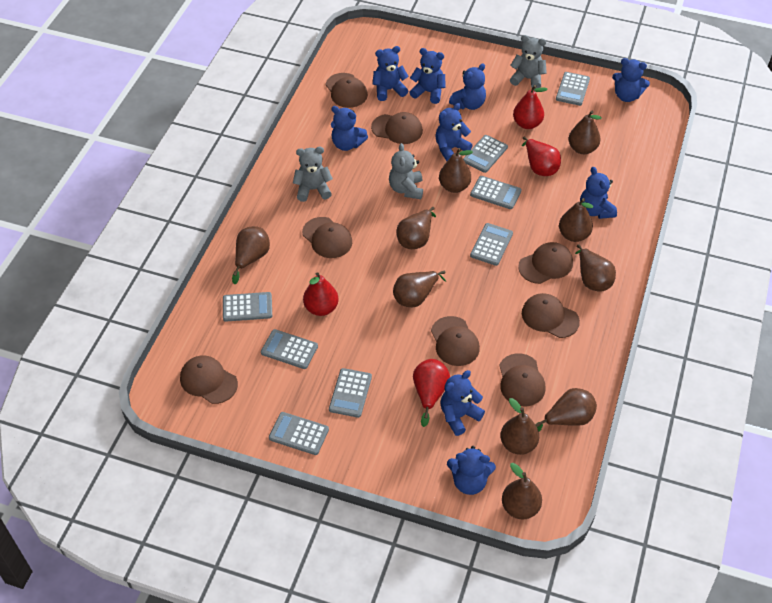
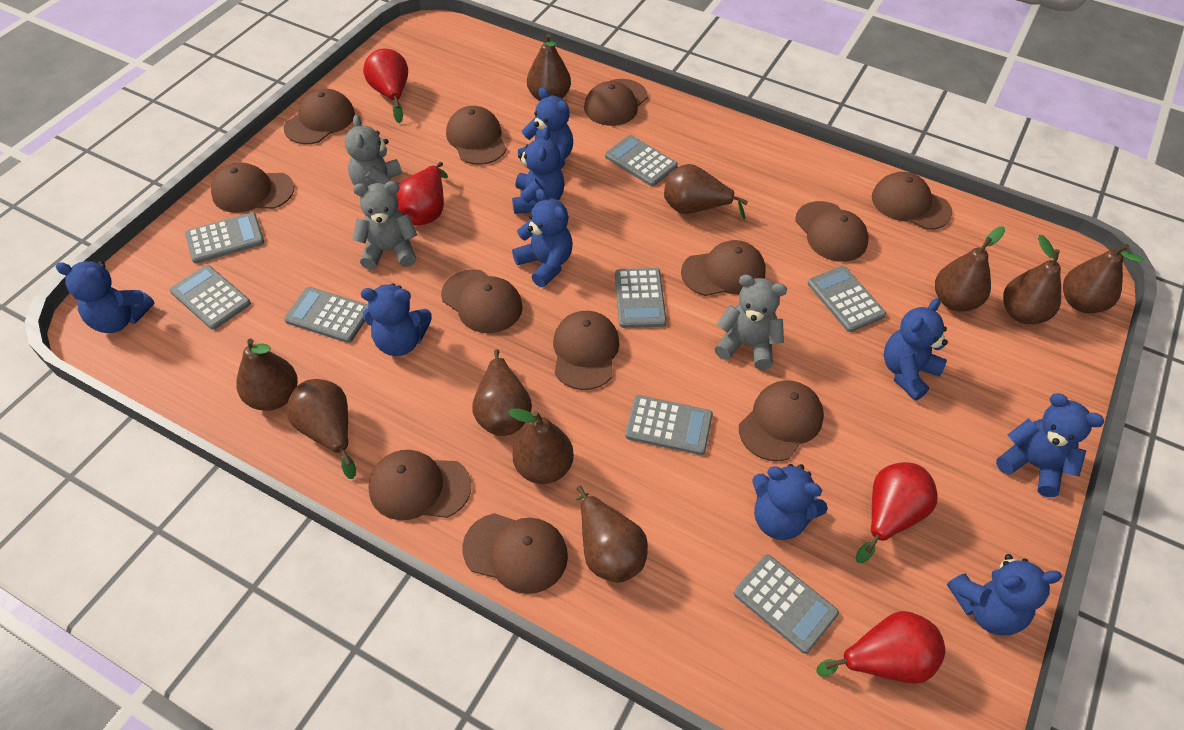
brown cap: [180,355,238,404] [302,217,352,258] [326,73,368,108] [371,112,423,144] [431,316,480,366] [499,353,546,406] [518,242,573,284] [522,293,580,338] = 8 -> [211,162,294,213] [284,89,355,144] [368,450,471,520] [441,269,523,333] [446,106,507,165] [462,513,568,594] [553,311,619,390] [584,79,648,126] [681,240,766,296] [739,380,824,461] [795,201,868,262] [872,172,952,230] = 12

